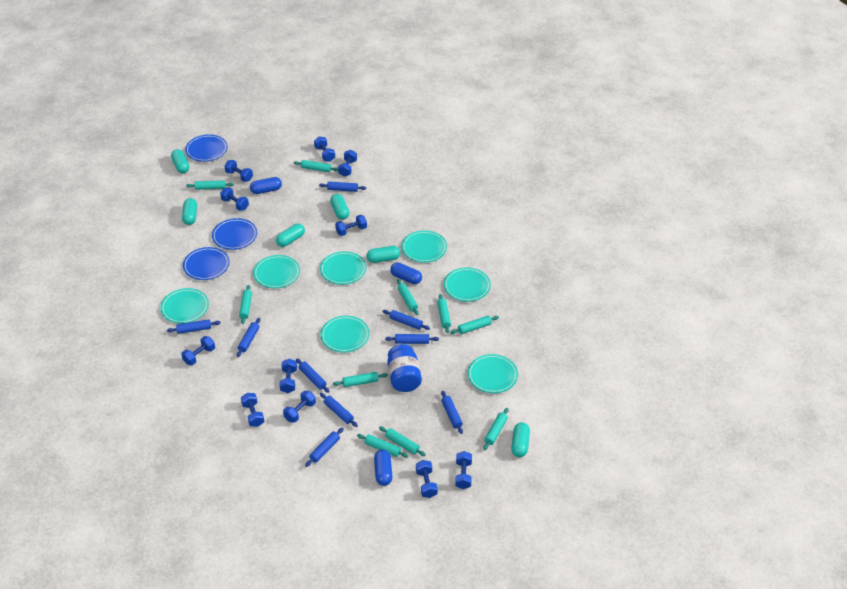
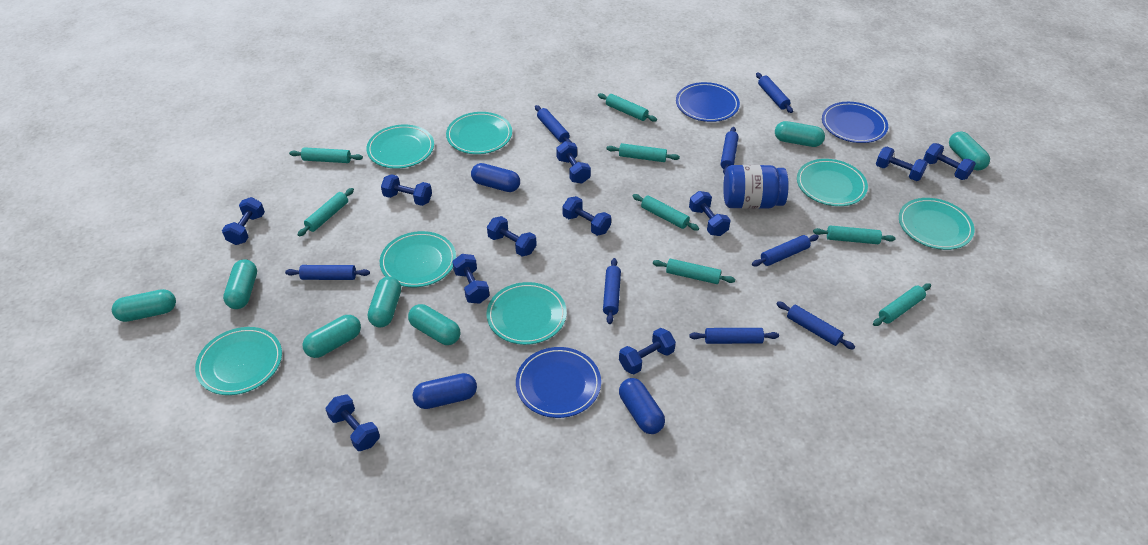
blue rolling pin: [167,319,220,334] [237,318,260,357] [296,359,330,393] [305,427,344,467] [319,182,366,192] [320,393,358,427] [383,310,430,330] [385,334,439,344] [441,391,463,434] = 9 -> [285,265,370,280] [535,105,572,143] [603,258,621,324] [689,328,779,344] [721,127,739,175] [752,235,819,267] [756,73,793,113] [777,301,855,350] = 8
turquoise capsule: [171,149,189,173] [182,198,197,225] [276,223,305,247] [330,194,350,220] [367,246,400,263] [511,422,530,457] = 6 -> [112,289,176,322] [223,259,257,309] [302,315,361,358] [368,277,401,328] [408,304,460,345] [775,121,825,147] [949,131,990,171] = 7
turquoise rolling pin: [186,180,234,190] [239,285,252,324] [294,160,338,172] [333,372,388,387] [357,434,409,458] [379,426,426,456] [397,280,419,315] [437,294,451,333] [450,316,499,334] [483,408,509,450] = 10 -> [289,147,363,163] [297,188,354,236] [598,93,657,122] [607,143,680,162] [632,194,699,231] [653,259,735,284] [813,225,896,244] [873,283,931,326] = 8

